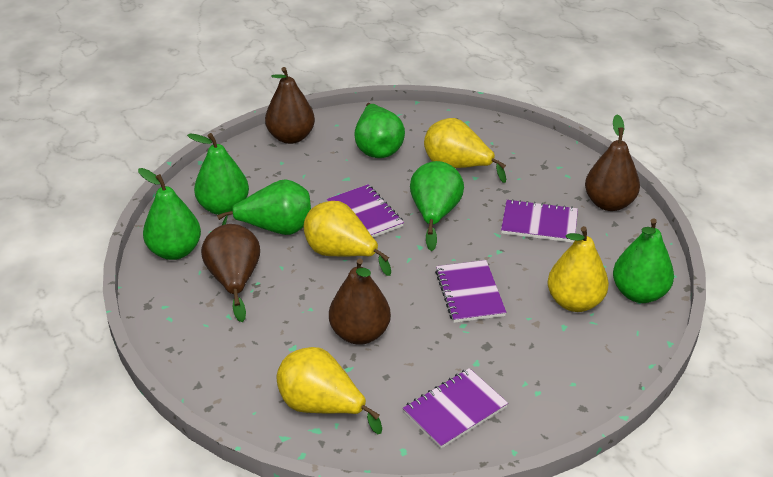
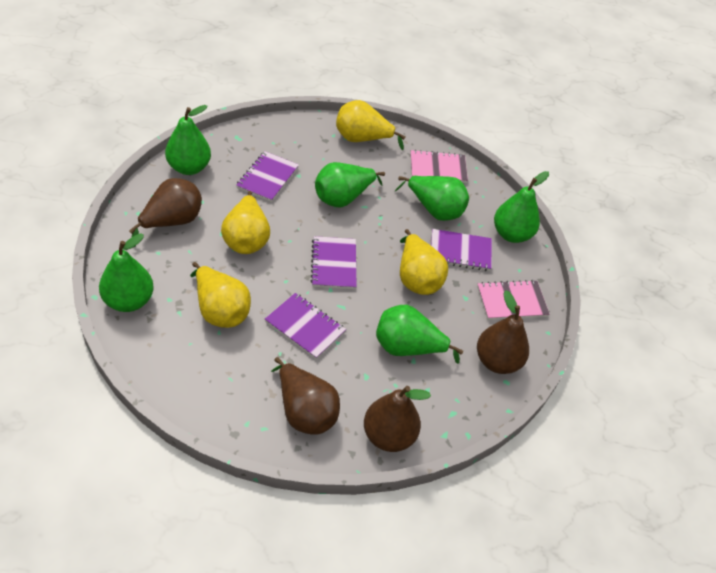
pink notebook: none = 0 -> [410,150,468,183] [477,280,550,320] = 2

